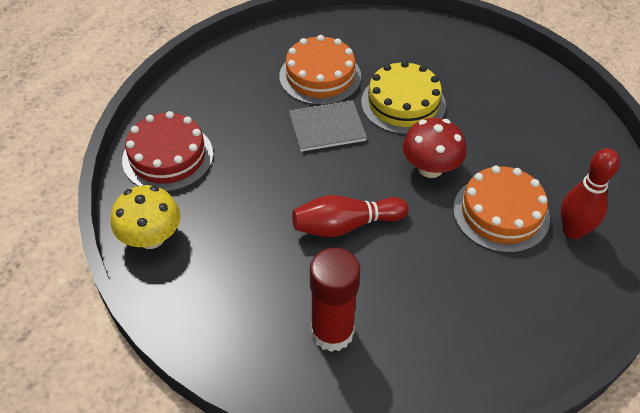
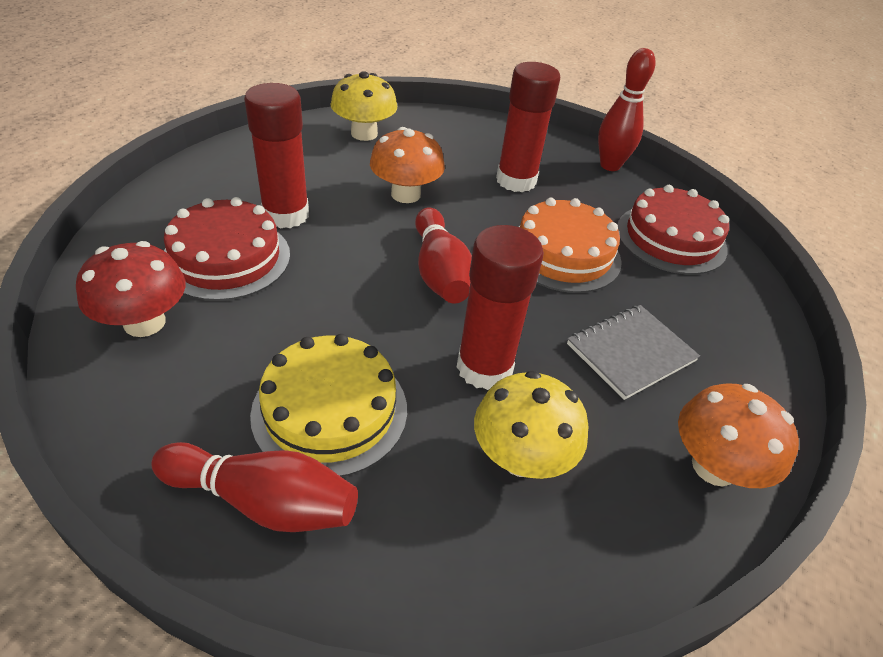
orange cake: [279,35,361,105] [453,165,550,253] = 2 -> [518,198,622,293] = 1
orange mushroom: none = 0 -> [370,127,445,203] [678,383,799,488] = 2
red bowling pin: [292,195,409,237] [561,148,620,239] = 2 -> [151,442,358,532] [415,208,472,303] [598,48,655,171] = 3
red cake: [122,111,213,192] = 1 -> [164,197,290,301] [617,185,729,275] = 2
red glue stick: [310,247,360,352] = 1 -> [244,83,309,228] [457,225,544,390] [496,62,560,192] = 3
yellow mushroom: [111,185,181,249] = 1 -> [330,71,397,141] [474,370,589,479] = 2

